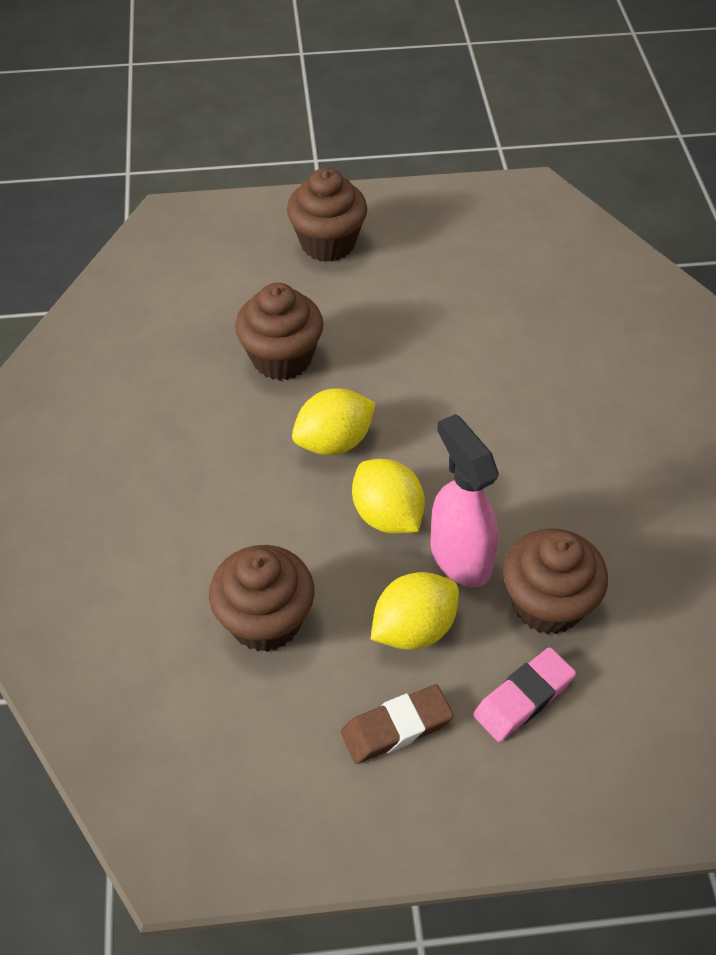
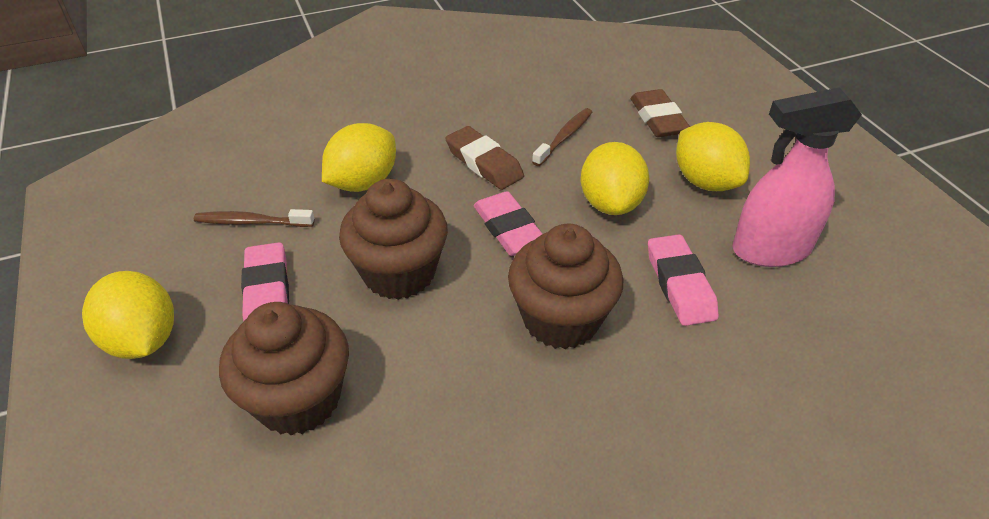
brown cupcake: [209,545,315,652] [235,283,324,380] [287,168,367,262] [503,528,608,634] = 4 -> [219,302,349,436] [339,179,448,300] [508,224,623,349] = 3
brown eraser: [341,684,454,764] = 1 -> [445,126,524,190] [631,89,690,137] = 2
brown toothbrush: none = 0 -> [194,209,315,227] [532,108,592,166] = 2
pink eraser: [473,647,576,742] = 1 -> [241,242,289,321] [473,191,542,256] [648,234,719,326] = 3
yellow lemon: [292,388,376,455] [352,459,425,533] [371,572,459,650] = 3 -> [82,271,174,359] [322,123,396,192] [581,142,649,215] [676,122,750,191] = 4

